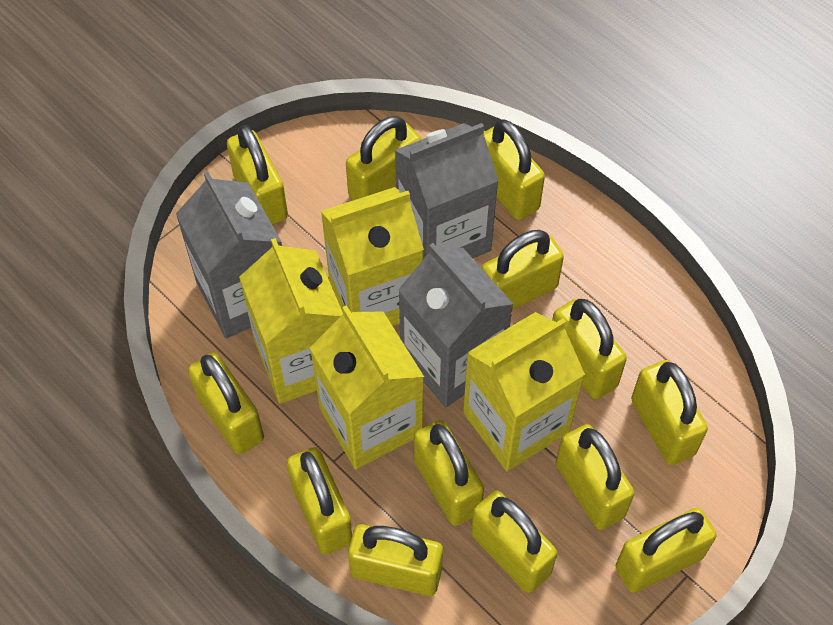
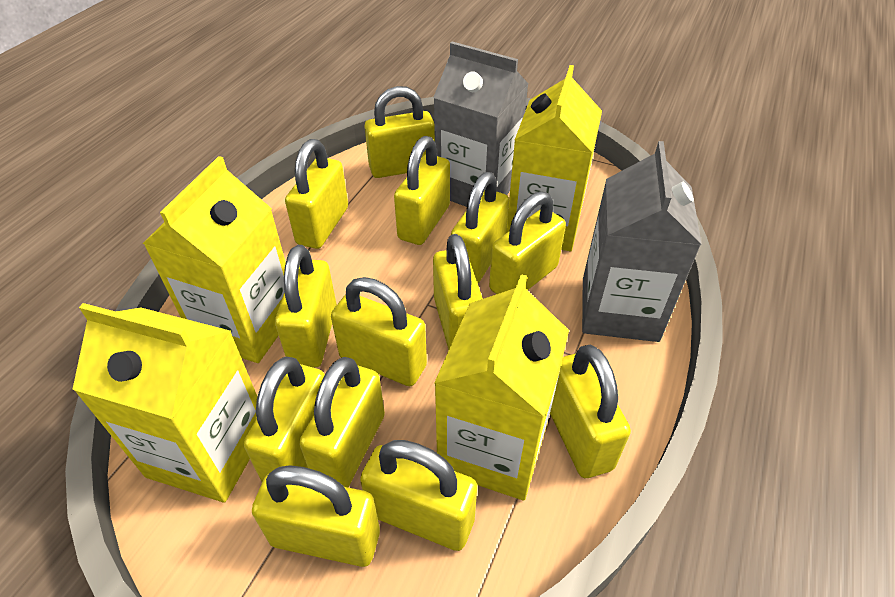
grey carton: [176,171,282,338] [395,123,499,259] [398,243,513,407] = 3 -> [433,42,529,207] [582,141,702,342] = 2

